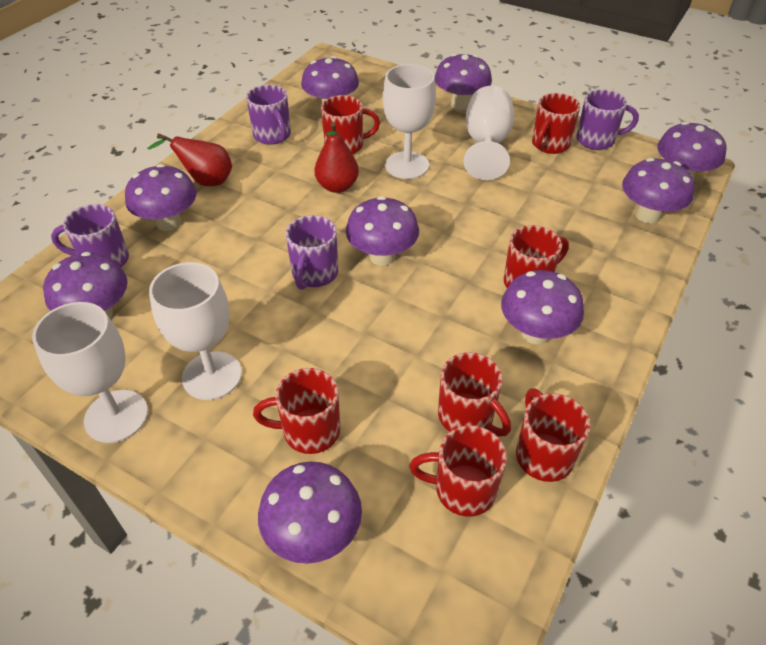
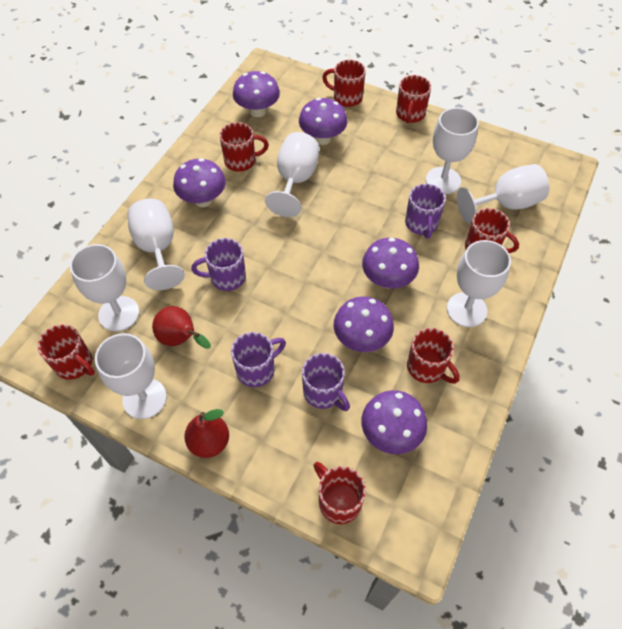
purple mushroom: [43,252,128,318] [125,164,197,231] [258,462,362,564] [301,56,359,105] [346,196,419,266] [435,54,492,110] [501,270,584,344] [622,158,695,223] [657,122,726,178] = 9 -> [173,158,226,207] [233,71,280,117] [299,98,347,145] [333,296,394,352] [361,390,427,454] [362,238,419,288] = 6
white goblet: [32,302,148,443] [149,262,242,400] [383,64,436,179] [464,86,514,180] = 4 -> [70,244,139,331] [95,333,167,419] [128,199,185,290] [265,132,319,217] [426,108,479,194] [447,240,511,327] [457,164,549,224] = 7

